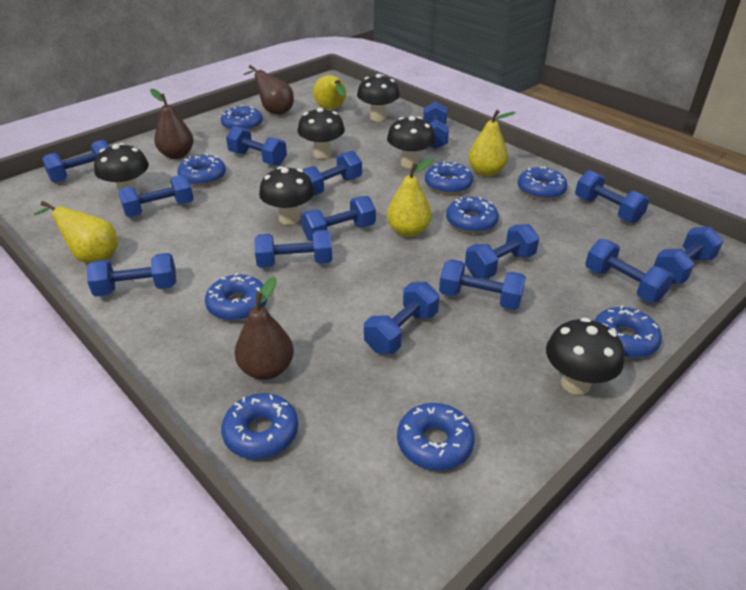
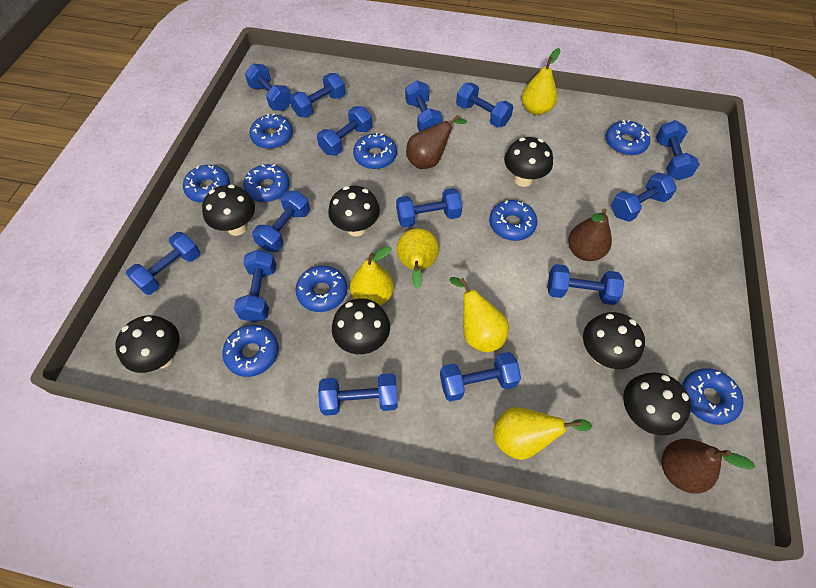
black mushroom: [94,143,149,195] [259,166,315,225] [297,108,345,159] [357,74,400,122] [387,116,435,168] [546,318,624,395] = 6 -> [115,315,180,373] [202,185,255,236] [328,186,380,236] [332,299,390,354] [504,137,553,187] [583,312,645,369] [623,372,691,436] = 7
yellow pear: [34,201,118,263] [313,75,346,109] [387,158,433,237] [468,110,516,176] = 4 -> [350,246,394,306] [397,228,439,289] [450,277,509,353] [493,407,592,460] [522,48,560,115] = 5

